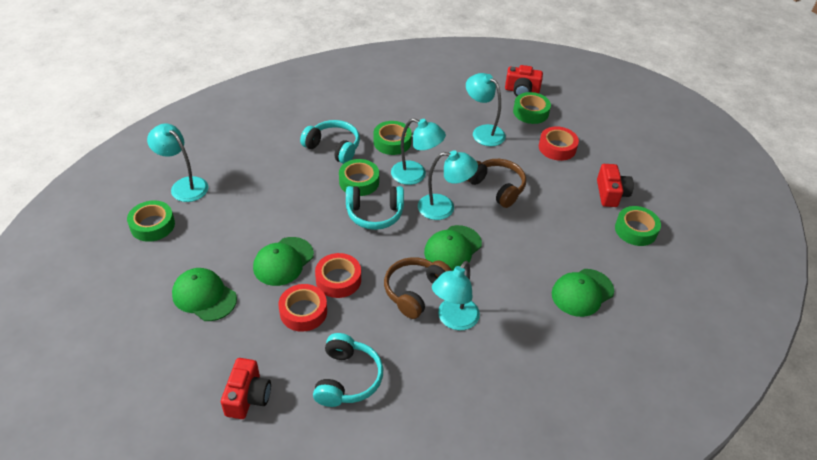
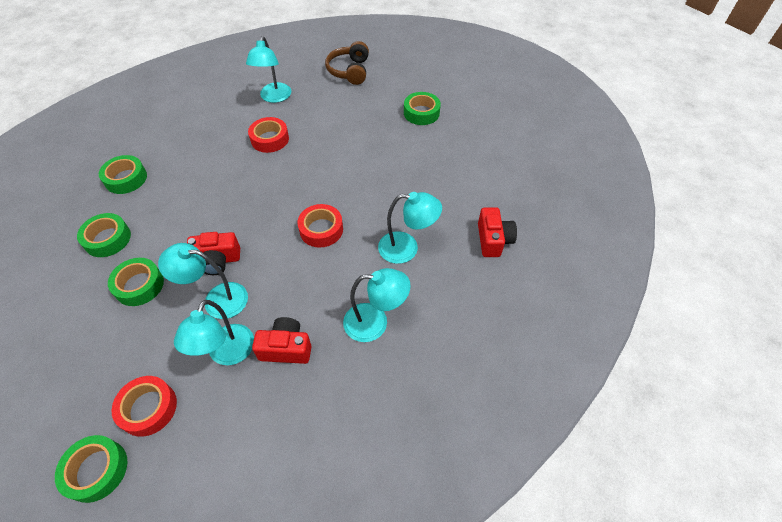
brown headphones: [384,257,452,319] [467,159,526,208] = 2 -> [325,41,369,85] = 1
green cap: [172,268,237,321] [253,237,314,286] [424,225,482,271] [552,269,614,317] = 4 -> none = 0
turquoise headphones: [300,120,360,164] [313,333,383,407] [346,186,404,230] = 3 -> none = 0

